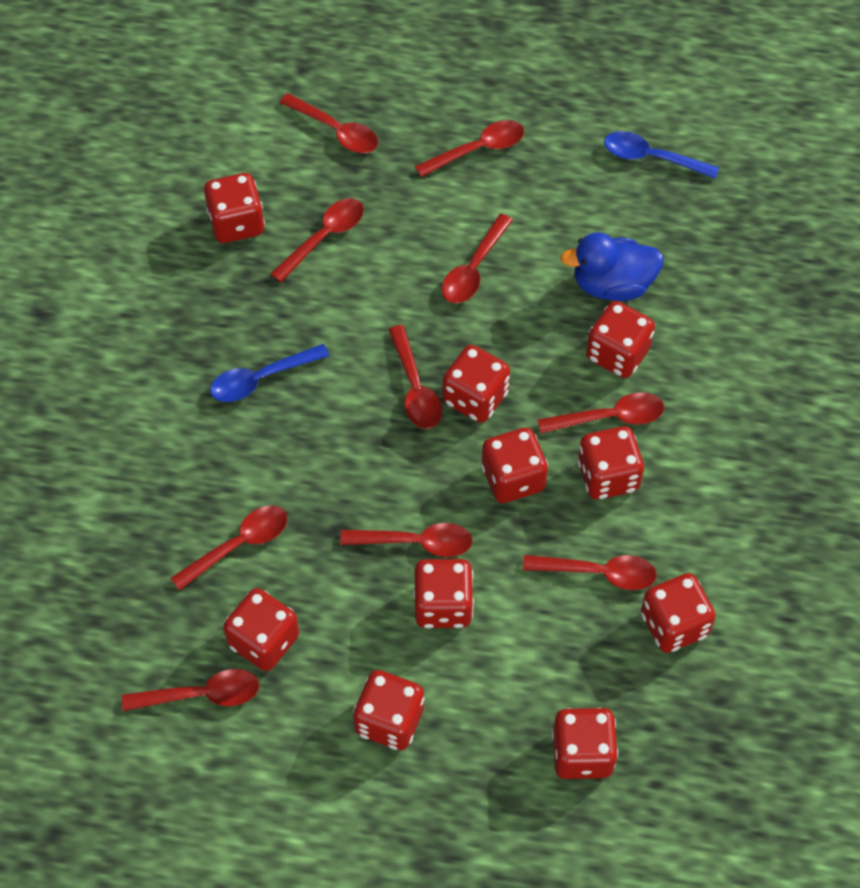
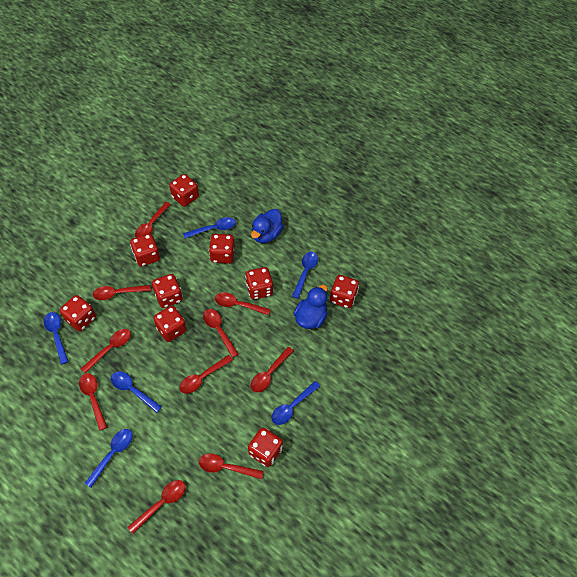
blue duck: [560,232,664,301] = 1 -> [251,209,284,243] [294,285,328,329] = 2
blue spoon: [210,344,330,402] [604,131,719,179] = 2 -> [44,312,69,364] [85,429,133,488] [111,371,162,413] [183,217,236,238] [271,381,320,425] [292,252,318,299] = 6
red dice: [204,173,265,243] [223,588,299,671] [353,670,425,750] [414,559,474,628] [443,345,510,423] [481,428,548,503] [552,707,618,779] [577,426,644,500] [586,301,655,378] [641,573,716,653] = 10 -> [60,295,96,331] [130,233,160,266] [152,274,183,308] [153,306,187,342] [169,174,199,207] [209,234,235,264] [245,267,273,300] [248,428,283,467] [330,275,359,308] = 9

